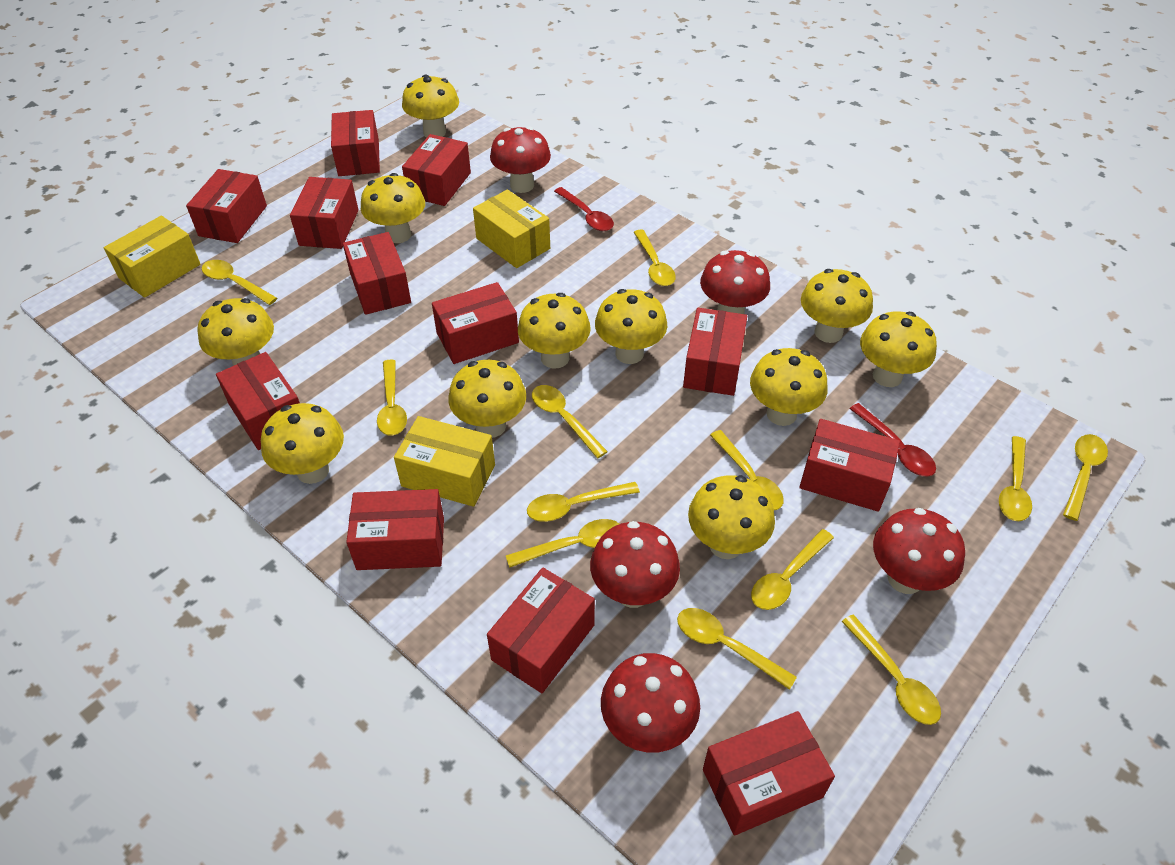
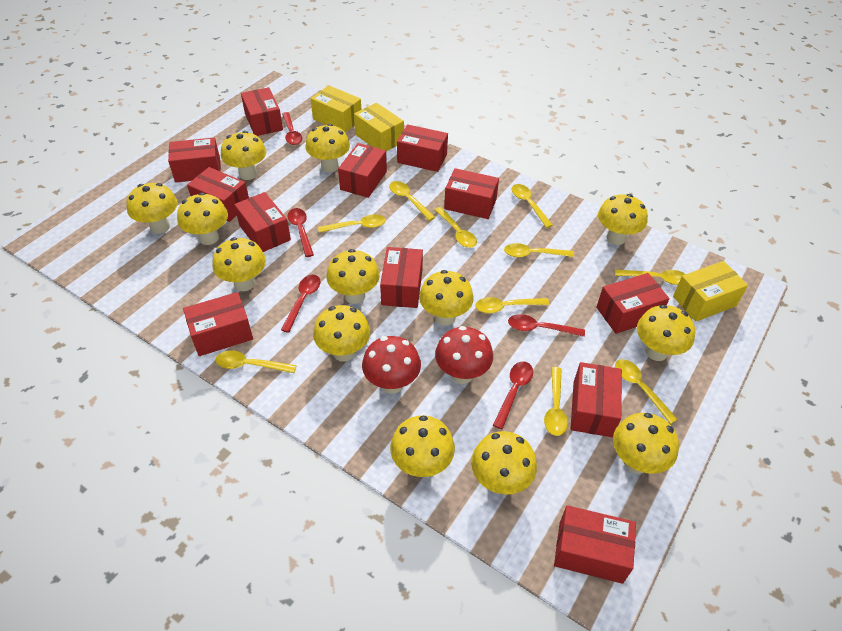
red mushroom: [490,126,551,193] [590,521,680,608] [601,653,700,753] [700,250,770,314] [873,508,965,594] = 5 -> [362,336,421,394] [435,326,493,384] = 2
red spoon: [554,187,614,231] [849,403,936,477] = 2 -> [281,275,320,333] [282,112,302,145] [287,208,314,257] [493,361,533,429] [508,314,585,337] = 5
yellow mushroom: [198,298,274,366] [261,403,344,484] [361,173,425,243] [402,75,459,137] [448,360,526,438] [518,293,591,368] [595,289,667,364] [688,475,775,559] [750,348,828,426] [801,269,873,343] [860,311,937,387] = 11 -> [126,183,177,234] [177,193,228,245] [213,237,266,291] [221,131,267,180] [305,124,350,172] [313,305,370,362] [326,249,380,304] [390,415,455,477] [419,270,474,326] [471,431,537,495] [598,194,648,245] [613,413,679,474] [637,305,695,361] = 13
yellow spoon: [202,260,277,305] [377,360,407,436] [506,519,619,568] [527,482,640,522] [532,385,608,458] [634,229,676,286] [677,608,797,690] [710,430,784,510] [751,529,834,610] [841,615,941,725] [999,436,1032,521] [1063,434,1108,521] = 12 -> [215,350,296,373] [318,214,386,233] [389,181,435,221] [435,207,477,248] [476,297,549,313] [504,243,574,258] [511,184,553,228] [544,367,568,436] [615,270,685,285] [615,359,678,424] = 10

